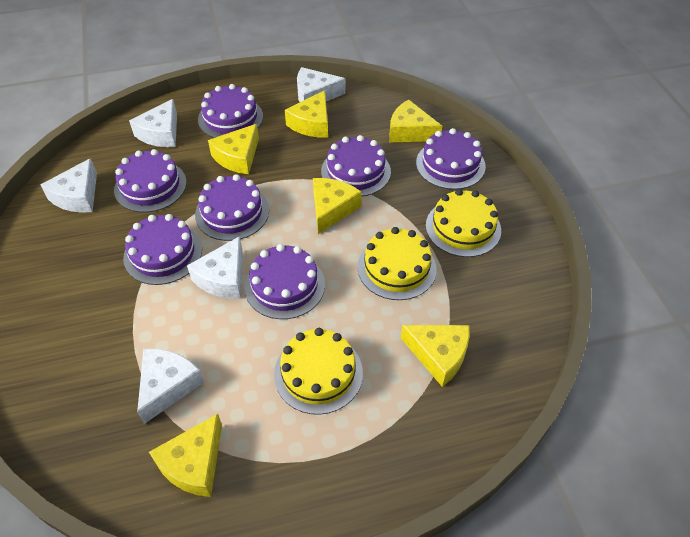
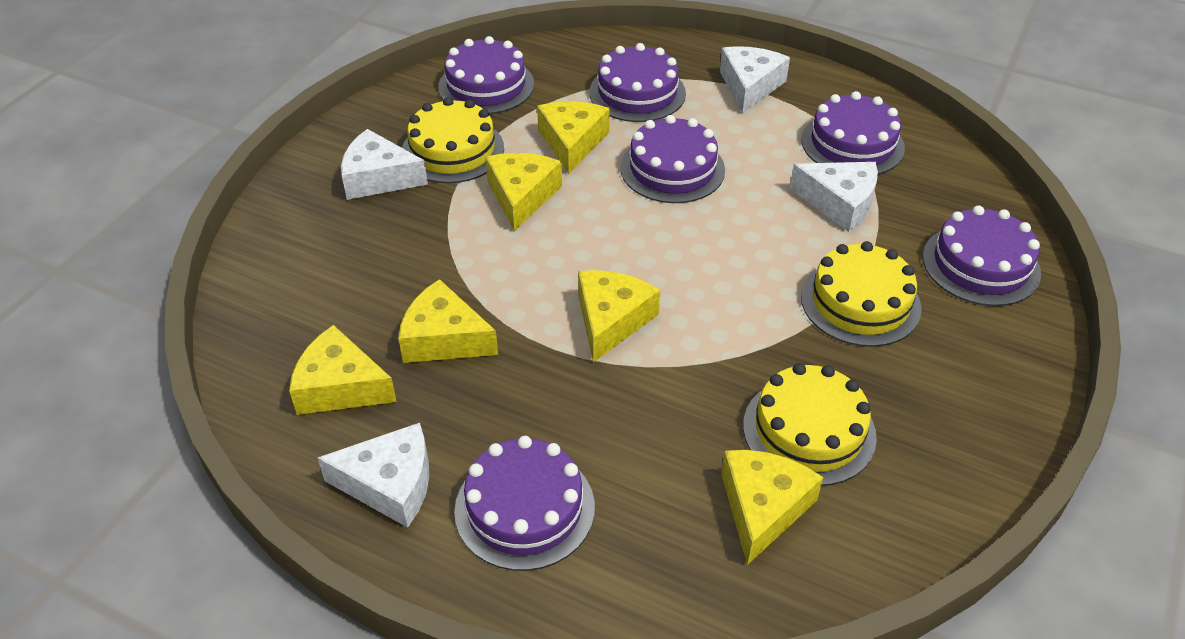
purple cake: [114,149,187,213] [123,214,202,285] [195,174,269,241] [198,84,263,138] [244,244,325,319] [321,135,391,197] [416,128,486,190] = 7 -> [438,36,534,114] [454,436,595,571] [589,43,686,122] [620,115,725,203] [801,91,905,175] [923,205,1041,306] = 6
white cheese: [41,158,97,213] [129,99,177,147] [137,349,204,424] [187,236,243,299] [297,67,345,102] = 5 -> [317,423,429,528] [341,129,428,200] [720,46,790,113] [790,162,878,232] = 4

